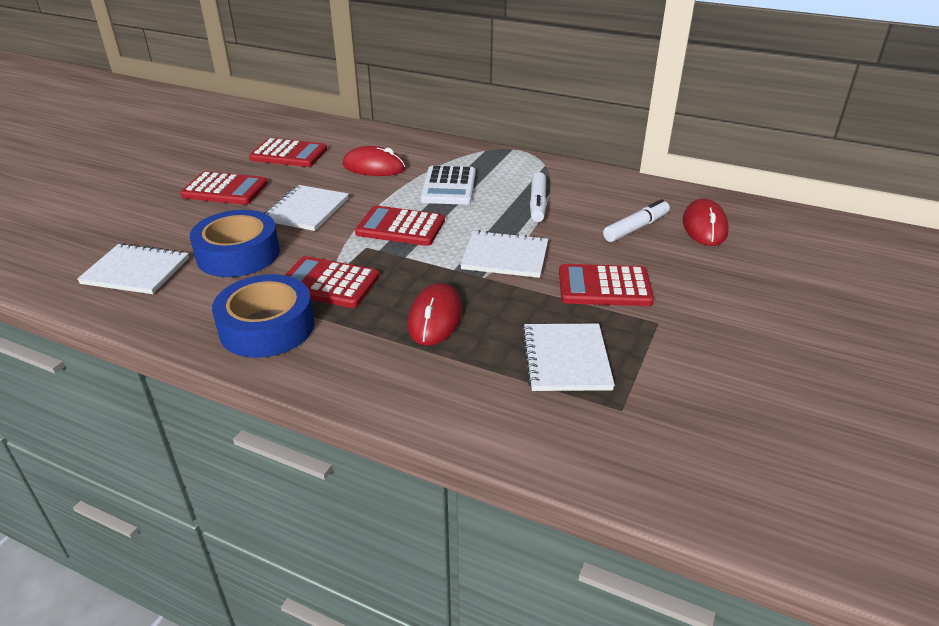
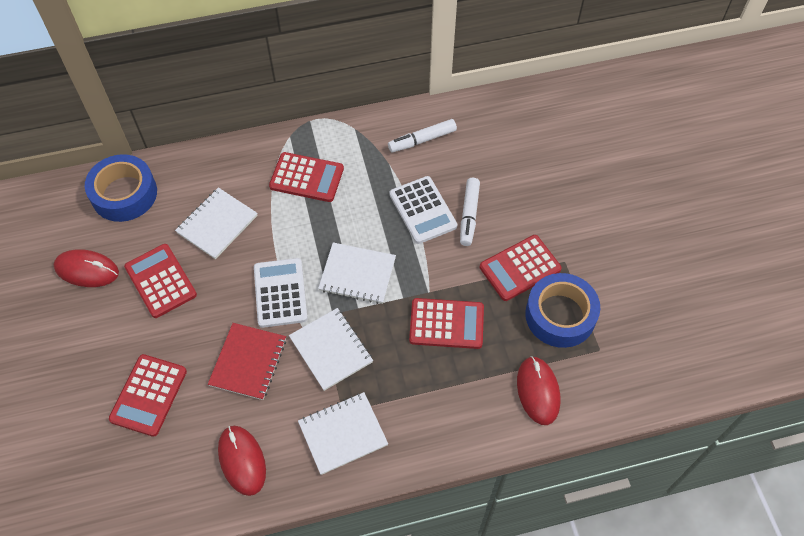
red notebook: none = 0 -> [208,323,286,400] = 1
white calculator: [421,165,475,205] = 1 -> [254,258,308,328] [389,176,457,244] = 2

